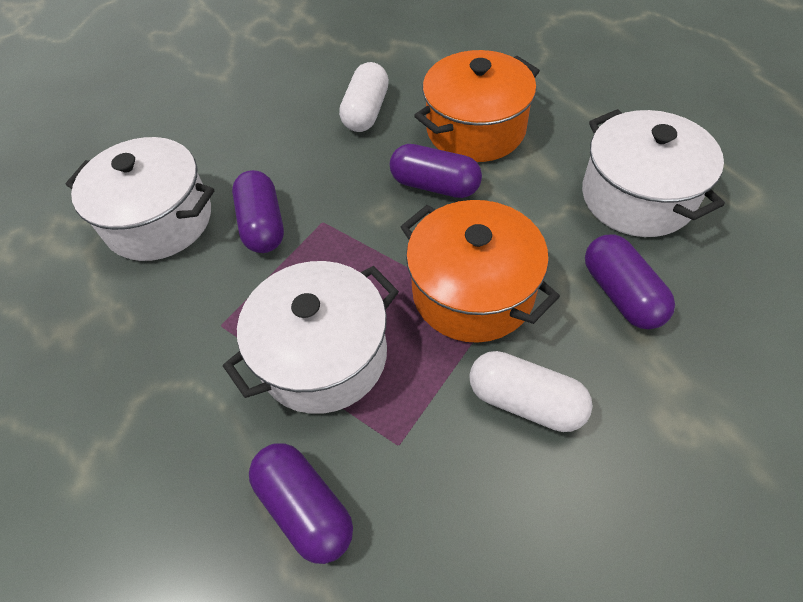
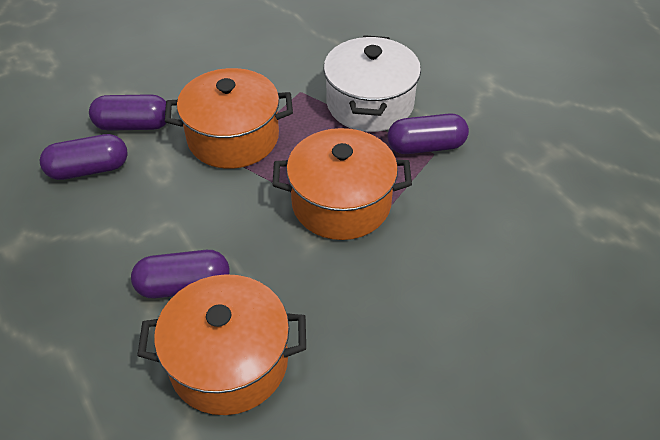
orange pot: [401,200,560,343] [414,50,540,162] = 2 -> [137,274,306,415] [165,68,293,169] [273,128,412,240] = 3
white capsule: [339,62,389,132] [469,351,593,432] = 2 -> none = 0
white pot: [65,137,214,261] [223,261,399,414] [582,109,725,237] = 3 -> [324,35,421,132] = 1

